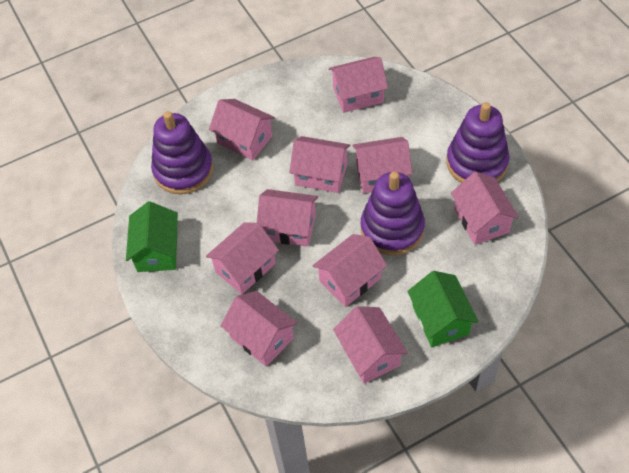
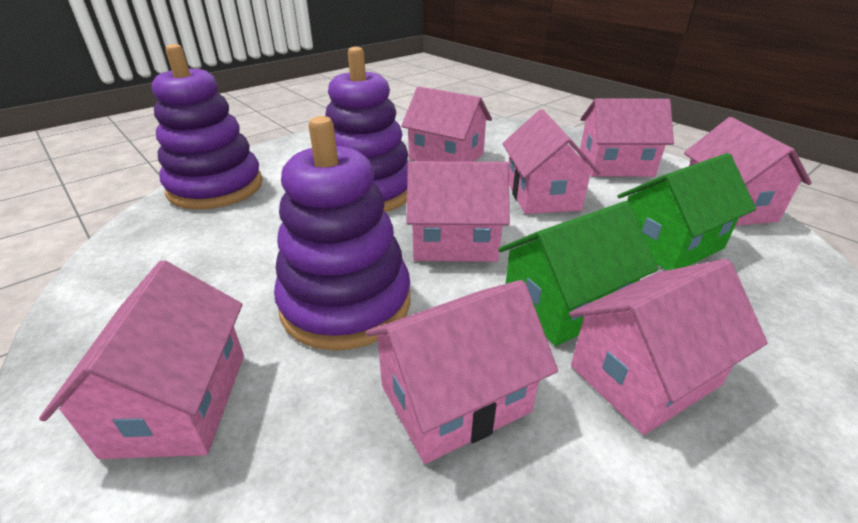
pink house: [206,222,279,294] [209,99,275,160] [221,291,298,366] [257,189,318,247] [289,136,350,193] [312,234,387,307] [329,57,388,113] [333,306,408,384] [352,137,412,193] [451,172,519,245] = 10 -> [39,260,244,459] [366,280,558,464] [401,86,492,162] [406,161,510,262] [502,109,601,214] [569,259,768,435] [579,98,674,177] [684,117,812,226] = 8

